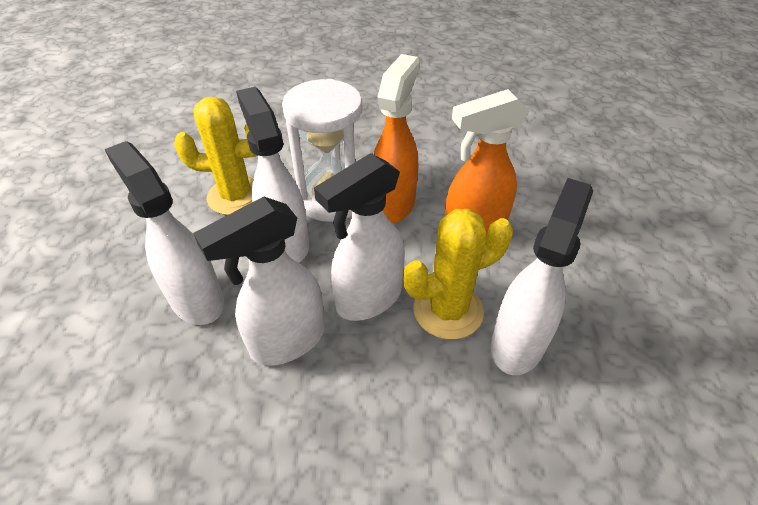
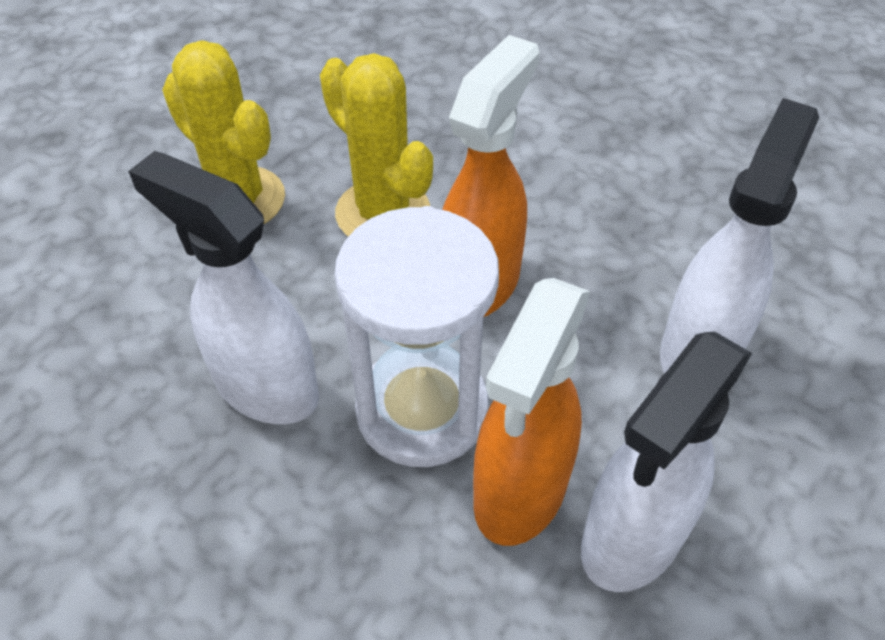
white spray bottle: [105,141,224,325] [193,197,325,366] [236,87,309,263] [314,153,405,321] [491,178,593,375] = 5 -> [128,151,319,424] [581,332,752,592] [660,98,819,374] = 3

